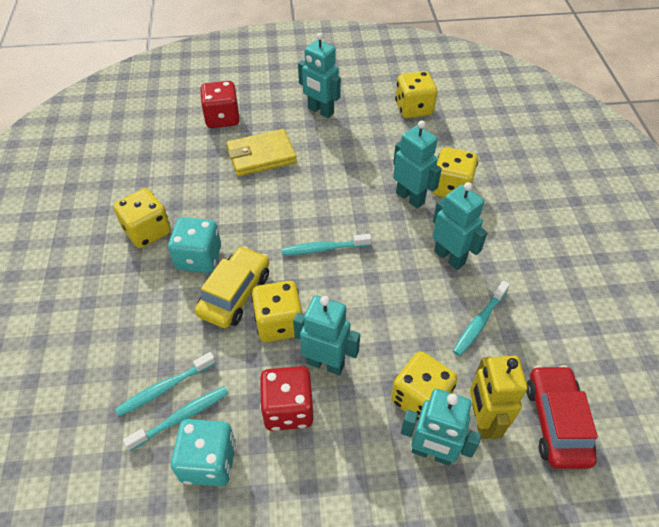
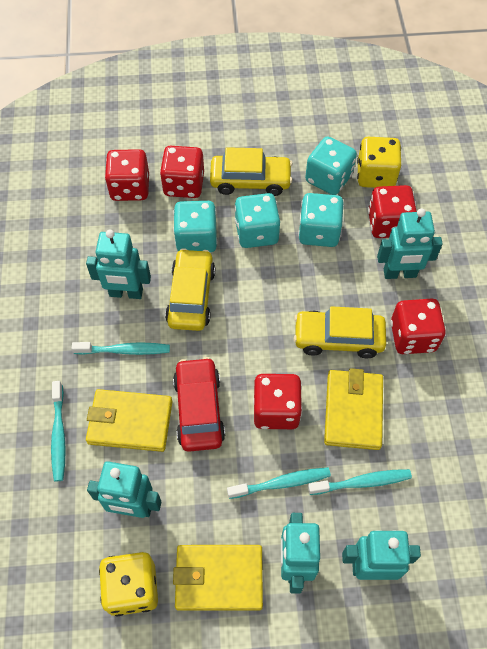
red dice: [200,81,240,128] [260,366,314,431] = 2 -> [105,149,149,201] [160,146,204,198] [253,374,302,429] [368,185,417,238] [391,299,446,354] = 5
turquoise dice: [168,217,221,273] [171,419,236,487] = 2 -> [173,201,217,253] [235,193,280,248] [298,193,344,247] [305,136,357,195] = 4
yellow car: [195,246,269,328] = 1 -> [165,248,215,331] [210,147,292,196] [294,306,386,358] = 3
yellow dice: [113,188,171,248] [252,281,302,342] [391,351,458,421] [395,71,437,118] [432,147,478,197] = 5 -> [99,552,158,616] [357,137,401,188] = 2
yellow robot: [470,356,528,439] = 1 -> none = 0
yellow wallet: [226,129,297,176] = 1 -> [86,389,172,452] [173,545,263,611] [324,368,383,450] = 3

